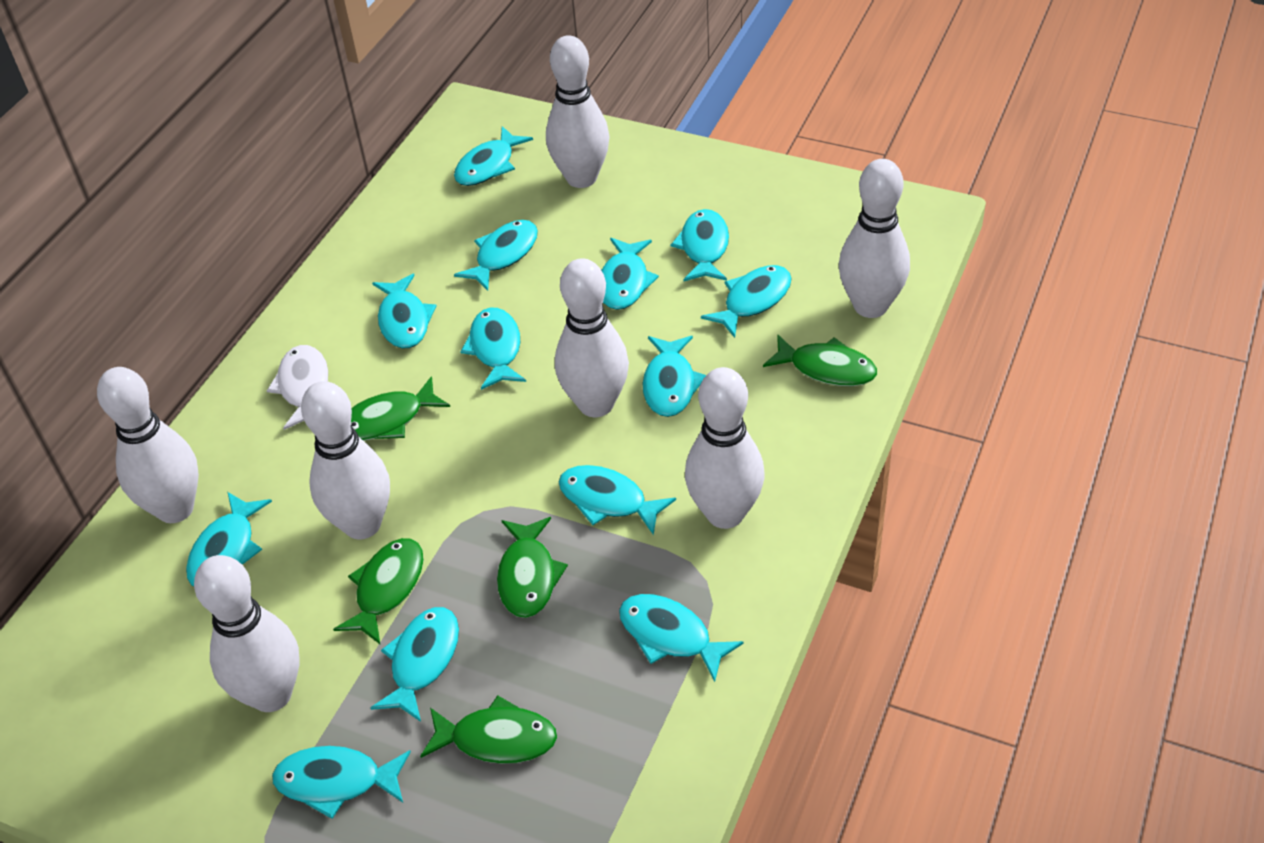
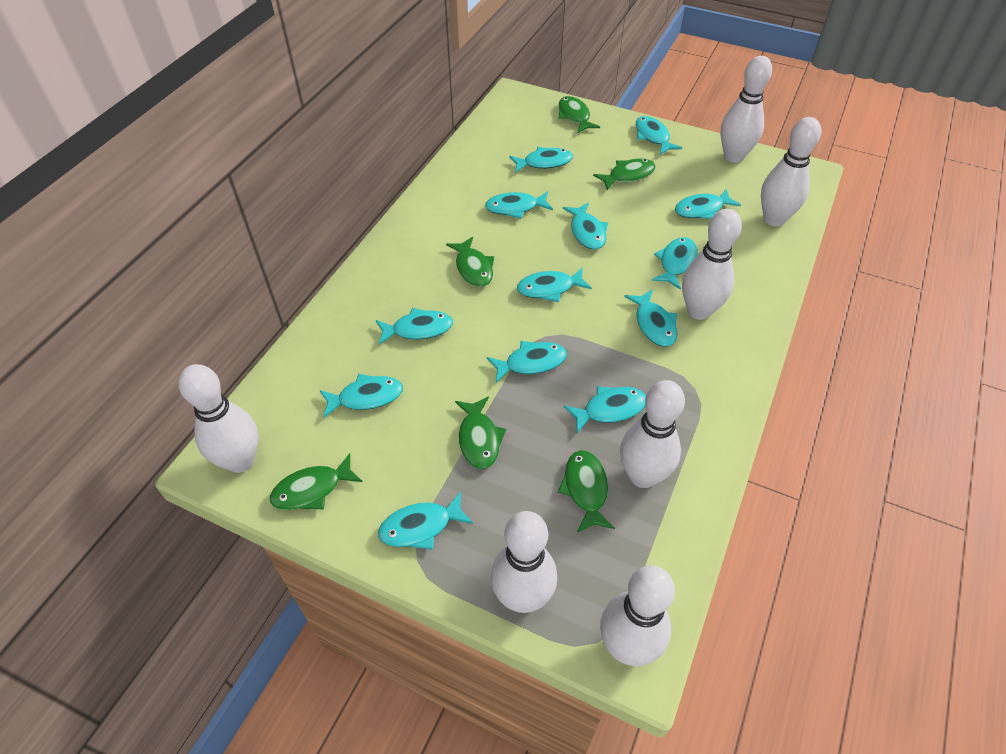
green fish: [333,538,424,644] [351,376,450,441] [420,695,557,764] [497,517,568,618] [763,334,877,386] = 5 -> [270,453,363,510] [446,236,494,287] [455,396,506,469] [558,96,600,133] [558,450,615,533] [593,159,656,190] = 6
white fish: [267,345,328,430] = 1 -> none = 0

